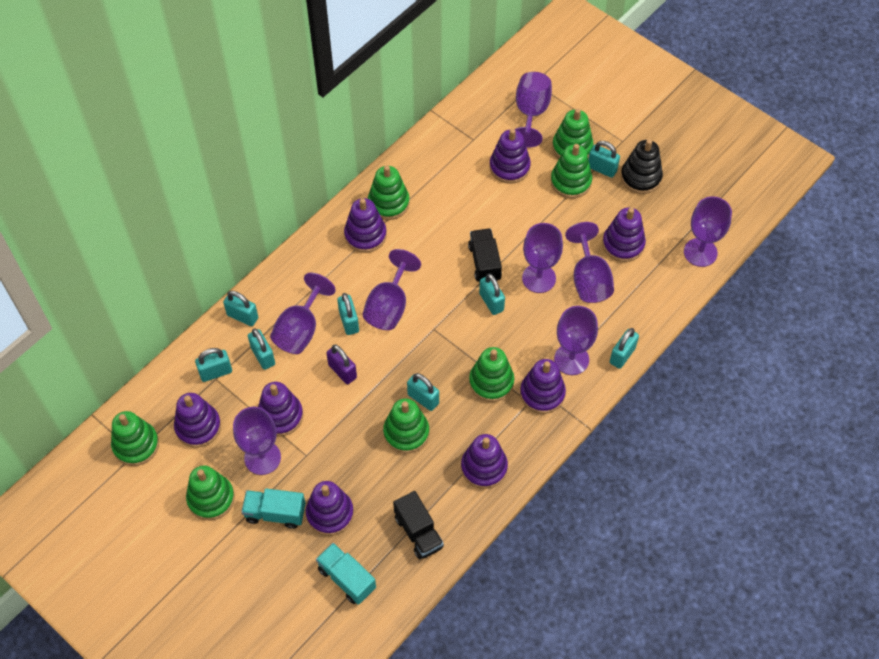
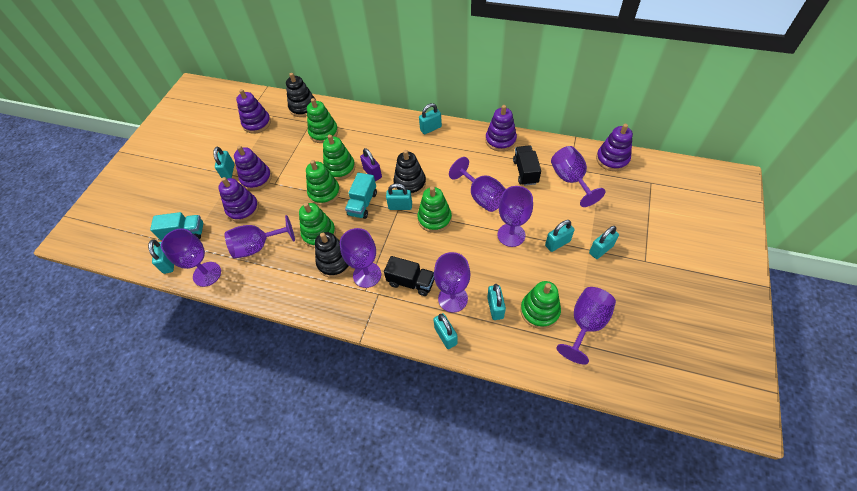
black stacking toy: [621,139,663,194] = 1 -> [286,73,316,117] [315,232,350,278] [393,150,426,196] = 3
green stacking toy: [111,411,159,466] [186,466,235,520] [368,165,410,220] [383,398,429,453] [469,347,514,402] [550,144,592,198] [552,108,593,158] = 7 -> [299,202,336,248] [306,160,340,206] [307,98,338,143] [323,134,355,180] [418,186,452,233] [521,281,561,329] = 6
purple stacking toy: [174,393,221,448] [258,382,303,437] [306,481,354,536] [344,198,387,253] [461,434,508,489] [489,129,531,184] [520,359,566,414] [602,207,646,262] = 8 -> [218,177,259,222] [234,146,272,191] [236,89,271,134] [485,105,517,152] [596,124,633,171] = 5

